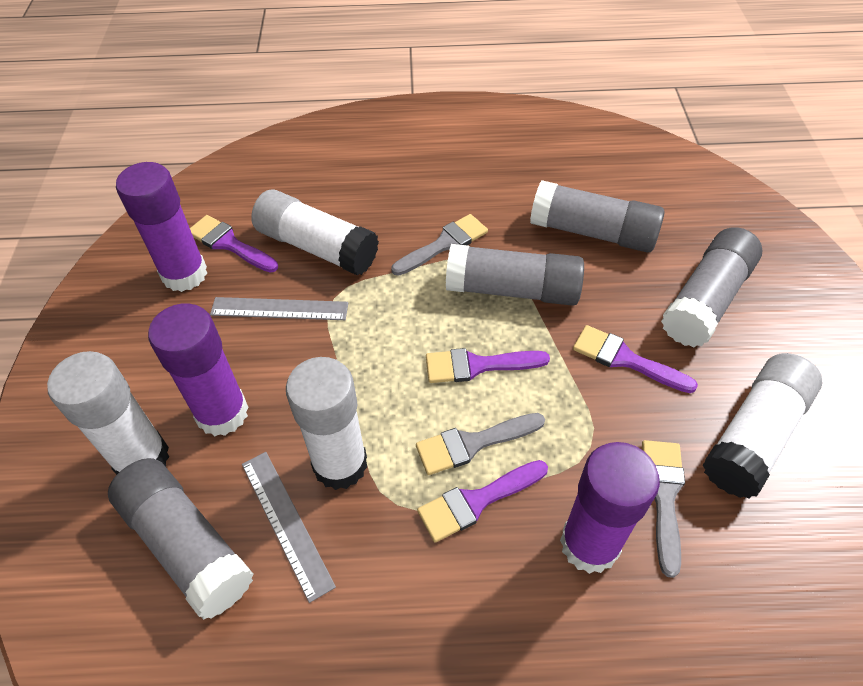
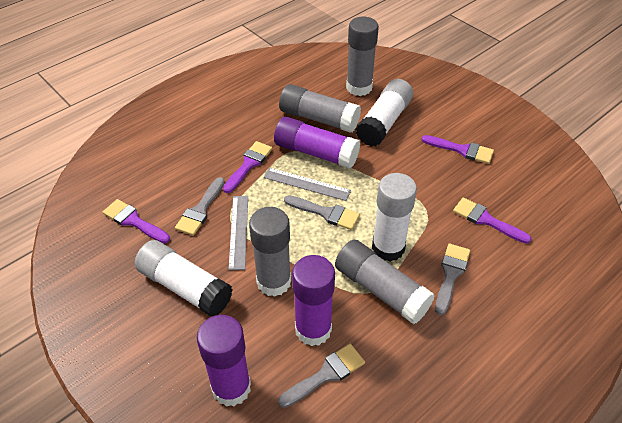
grey brush: [391,214,488,276] [416,413,545,475] [642,440,685,578] = 3 -> [175,177,225,236] [278,344,365,408] [284,195,360,230] [435,244,470,315] = 4
white glue stick: [47,351,170,475] [251,189,379,275] [286,357,367,490] [703,353,822,499] = 4 -> [135,240,233,317] [356,79,413,146] [372,173,417,262] = 3

